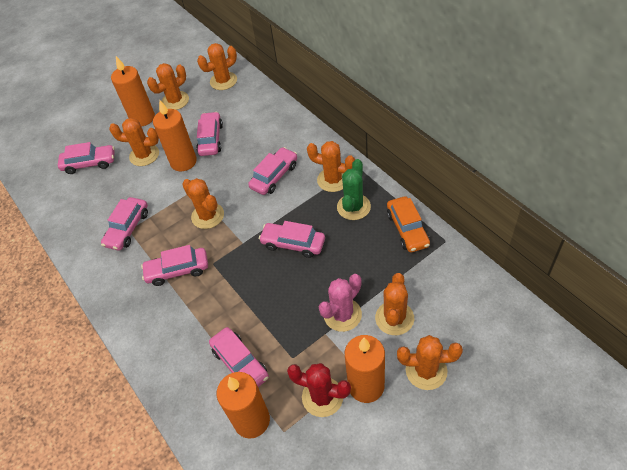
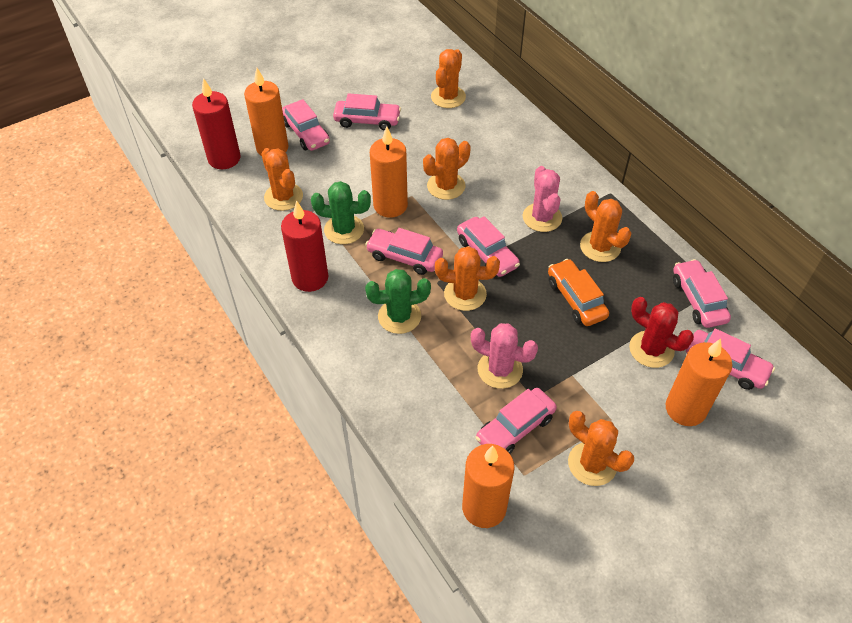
green cactus: [337,159,371,220] = 1 -> [311,181,371,244] [365,269,431,334] = 2
orange cactus: [109,118,159,166] [147,63,189,110] [182,178,224,229] [197,43,237,90] [307,141,355,192] [375,273,414,335] [397,335,463,390] = 7 -> [262,148,303,211] [423,138,471,200] [431,49,466,108] [435,246,500,311] [568,411,634,486] [580,191,631,262] = 6
pink cactus: [319,274,362,332] = 1 -> [471,323,538,389] [522,166,562,232] = 2
red candle: none = 0 -> [192,78,241,169] [281,200,328,292] = 2

